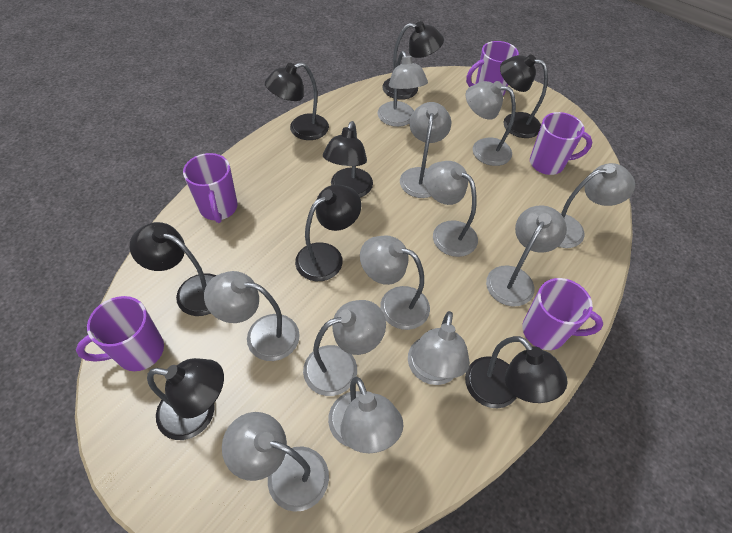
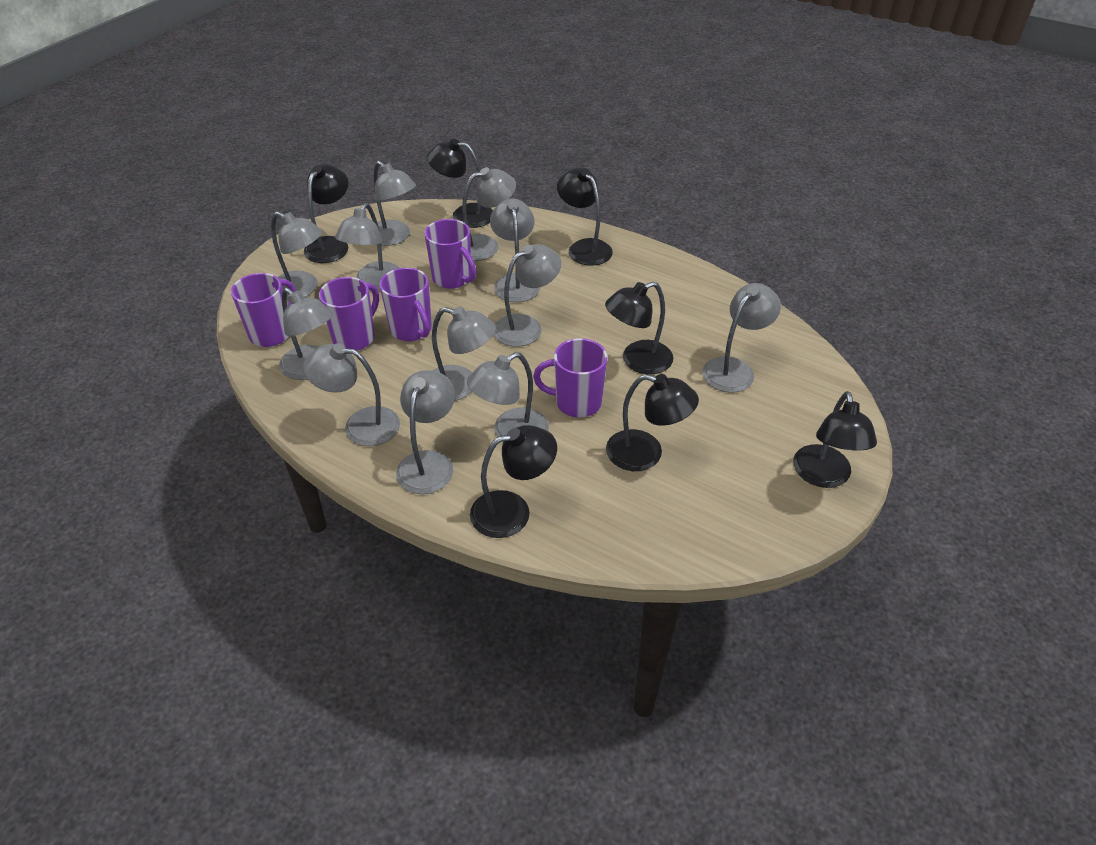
black lamp: [130,222,216,316] [147,358,224,440] [265,62,329,140] [295,185,361,281] [323,121,373,197] [382,21,444,100] [465,336,568,408] [500,54,548,138] = 8 -> [304,164,348,263] [427,139,493,228] [470,425,557,538] [557,168,613,266] [605,282,673,374] [606,374,699,471] [793,391,877,488] = 7

